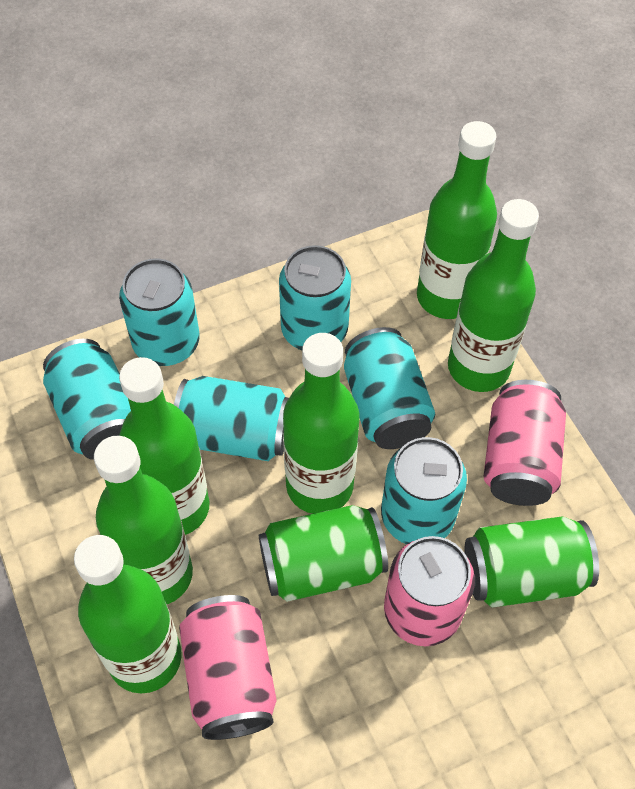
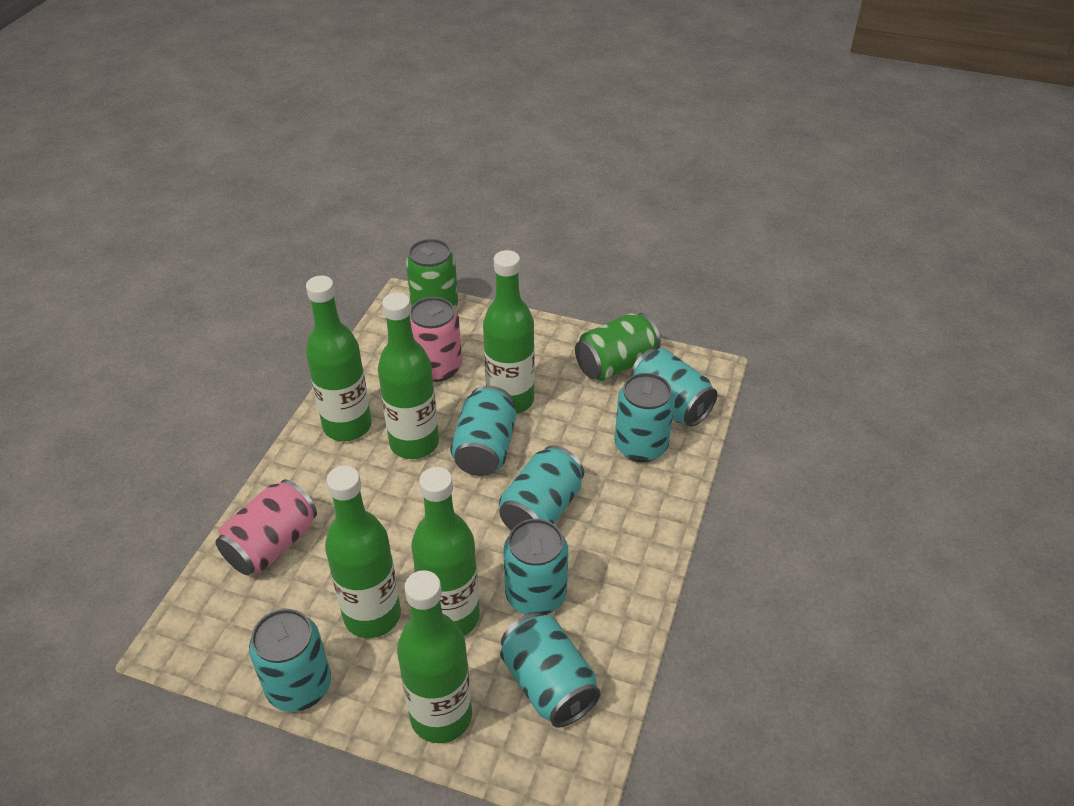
pink can: [179,595,277,740] [384,536,475,646] [484,380,566,506] = 3 -> [216,479,317,575] [410,297,462,382] = 2
turquoise can: [43,339,131,460] [119,259,200,366] [174,376,289,461] [279,245,351,350] [344,327,435,449] [381,437,467,544] = 6 -> [249,609,331,712] [450,385,516,476] [499,445,584,531] [500,613,601,728] [504,519,568,615] [615,373,675,462] [630,348,717,427] = 7

